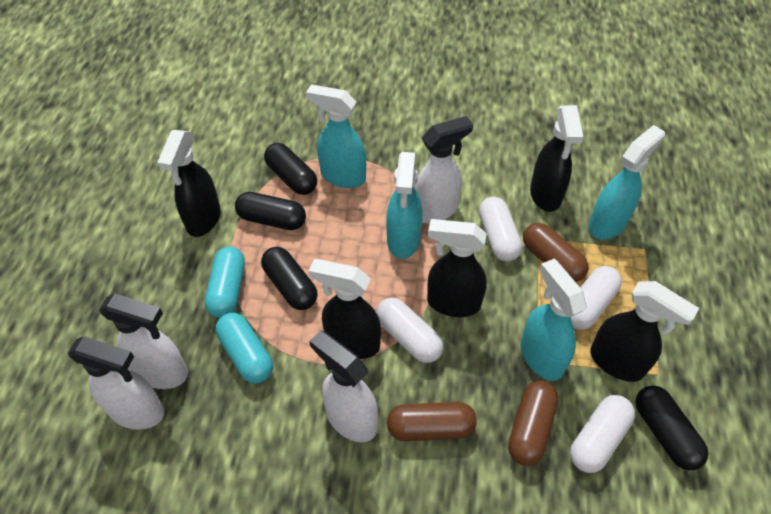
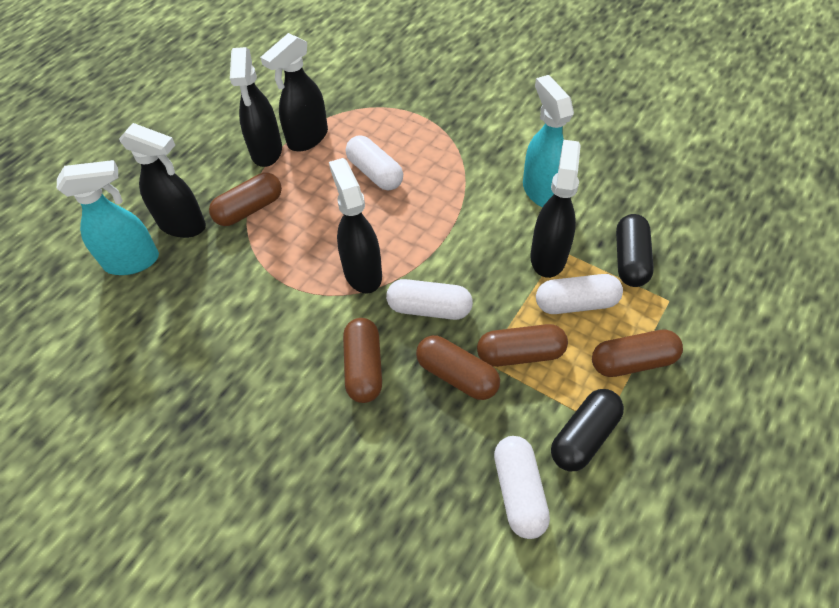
black capsule: [235,192,306,230] [261,247,318,310] [264,143,317,195] [635,386,709,470] = 4 -> [551,389,624,471] [616,214,654,287] = 2
brown capsule: [387,402,477,441] [508,381,558,466] [523,223,589,282] = 3 -> [209,173,282,226] [343,318,382,403] [416,335,500,400] [477,324,568,367] [592,329,683,377] = 5
turquoise capsule: [205,247,245,318] [215,313,273,384] = 2 -> none = 0
turquoise spray bottle: [306,84,366,188] [386,152,422,259] [521,259,587,381] [589,125,665,240] = 4 -> [57,160,159,275] [523,75,574,207] = 2
white spray bottle: [68,336,164,430] [99,293,188,389] [309,330,378,442] [414,116,473,224] = 4 -> none = 0

